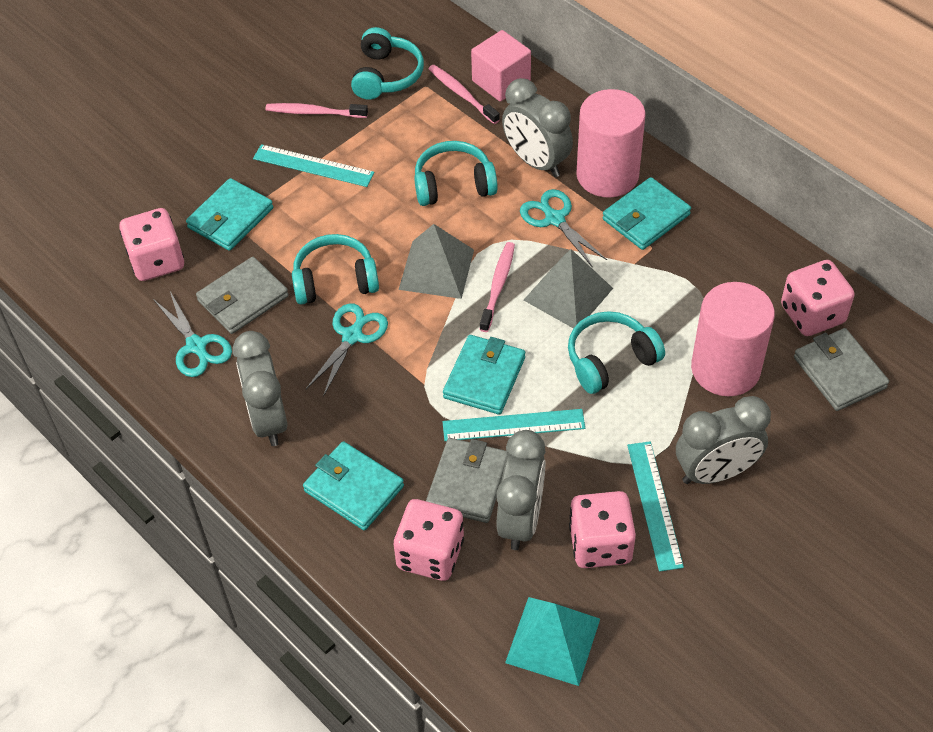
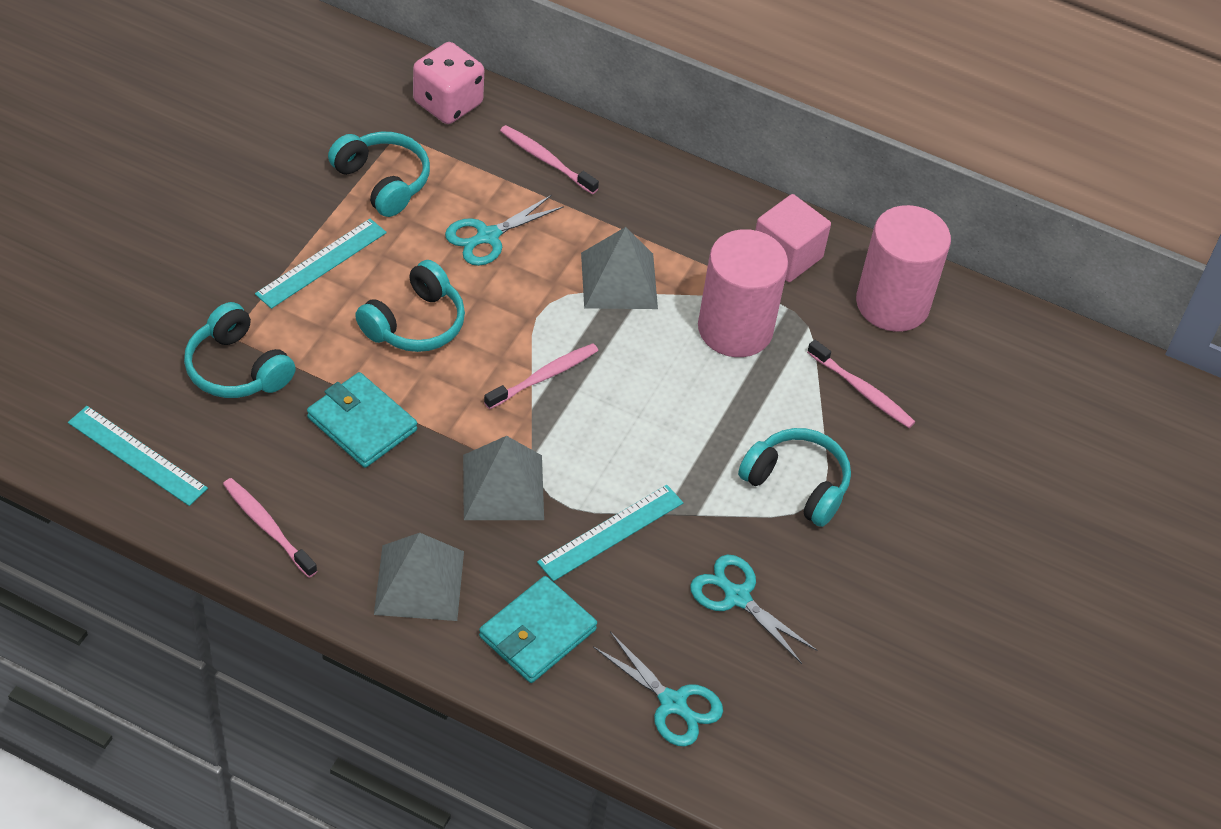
grey clock: [233,331,288,446] [496,430,546,550] [502,78,573,177] [676,396,771,484] = 4 -> none = 0
grey pyramid: [399,224,474,299] [524,249,613,328] = 2 -> [374,533,464,621] [463,436,544,520] [581,227,658,309] = 3
grey wallet: [196,257,289,334] [426,438,508,523] [794,328,889,411] = 3 -> none = 0
pink dice: [119,208,184,281] [394,499,464,581] [569,491,636,568] [781,260,855,336] = 4 -> [413,42,484,124] = 1
pink toothbrush: [265,103,368,118] [429,65,500,124] [479,242,515,332] = 3 -> [223,478,317,578] [484,343,598,409] [500,125,599,194] [807,340,915,428] = 4
turquoise pyramid: [505,597,600,686] = 1 -> none = 0
turquoise wallet: [186,178,273,251] [303,441,404,530] [443,335,525,415] [603,177,691,250] = 4 -> [307,372,417,468] [479,576,597,683] = 2

